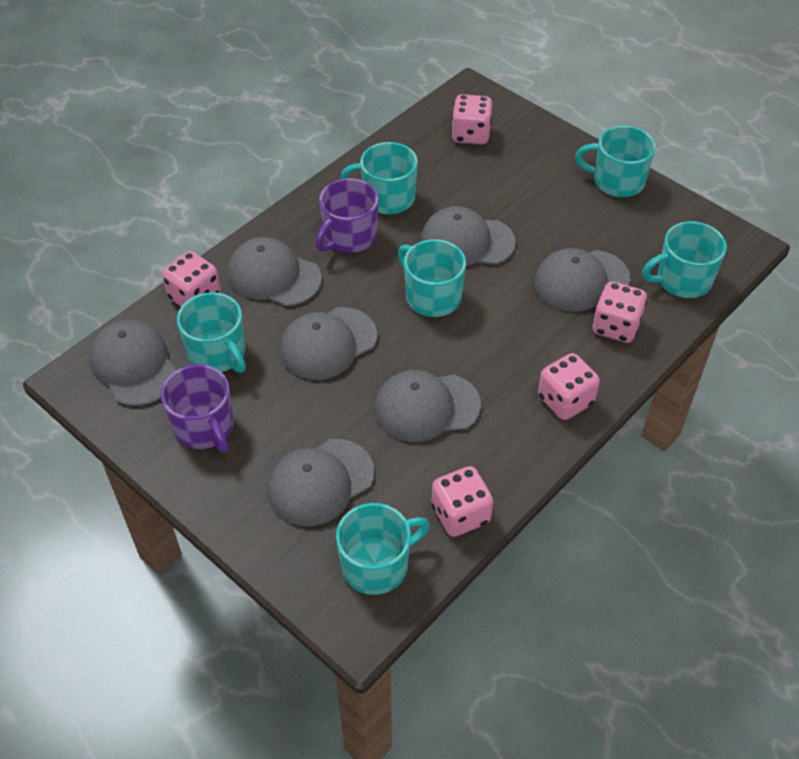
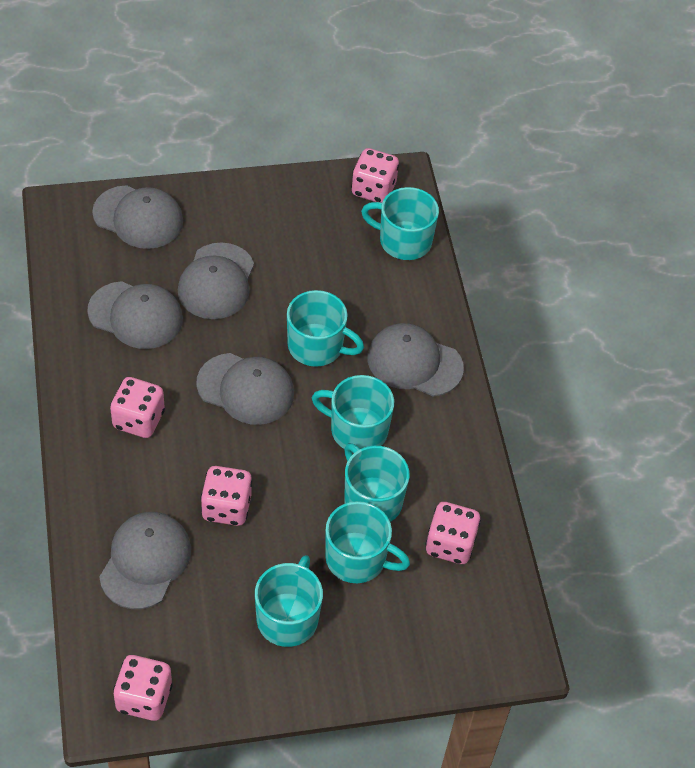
grey cap: [90,320,176,406] [228,237,322,307] [268,439,374,526] [280,307,377,380] [375,370,481,442] [421,206,516,266] [534,248,630,312] = 7 -> [87,281,183,349] [92,185,183,249] [99,512,191,609] [178,242,254,319] [196,353,294,425] [367,323,464,396] = 6
purple mug: [161,364,234,453] [316,178,379,253] = 2 -> none = 0

